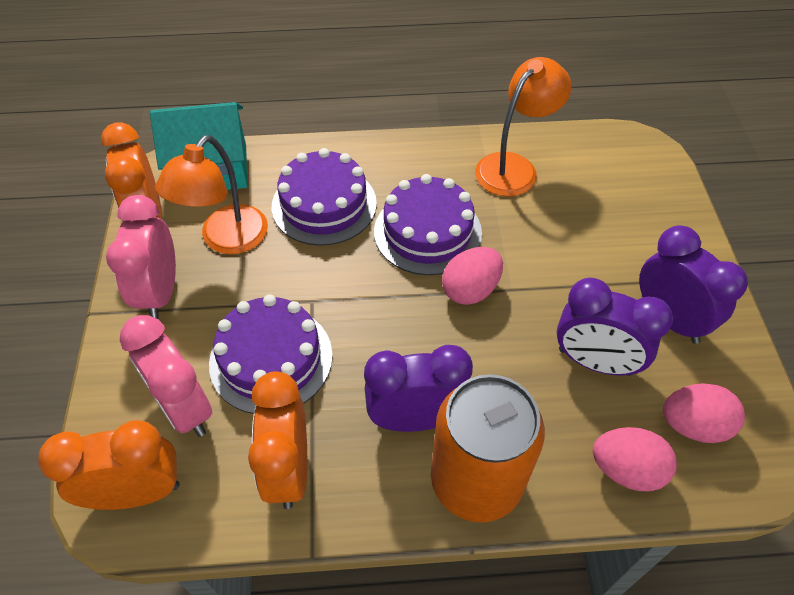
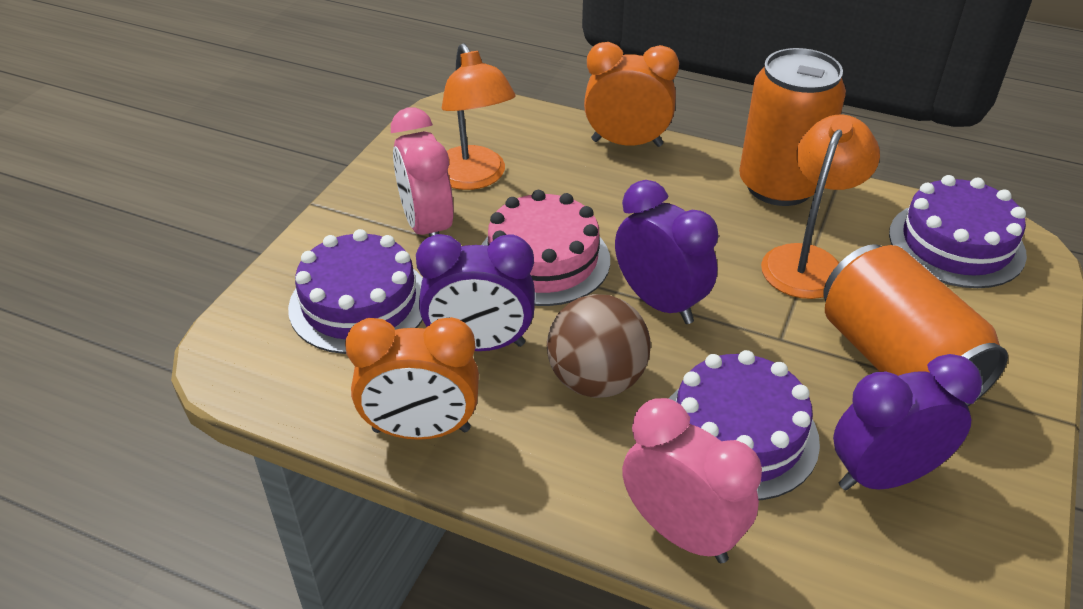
brown ball: none = 0 -> [547,294,651,398] = 1
orange can: [431,374,545,523] = 1 -> [739,48,846,206] [823,244,1008,406] = 2
orange clock: [38,420,180,510] [101,122,162,221] [248,371,307,509] = 3 -> [345,317,479,440] [584,42,679,147] = 2
pink cake: none = 0 -> [481,190,610,306] = 1
pink egg: [442,247,503,305] [593,427,677,491] [663,383,745,443] = 3 -> none = 0
turquoise house: [150,102,247,190] = 1 -> none = 0

